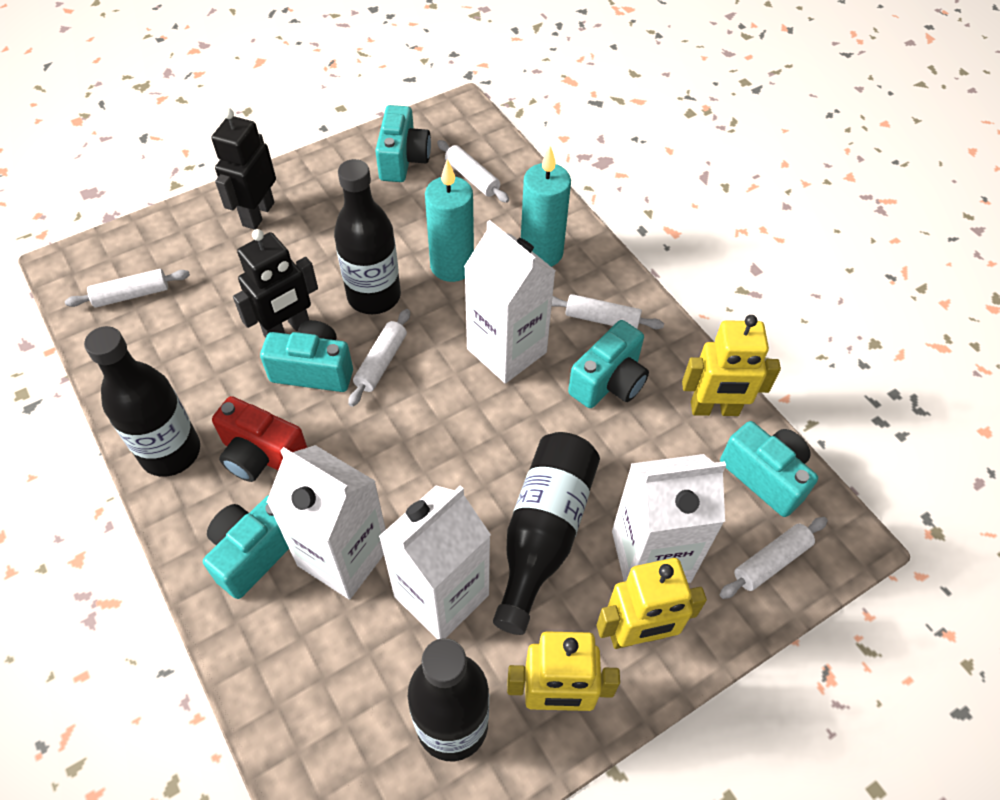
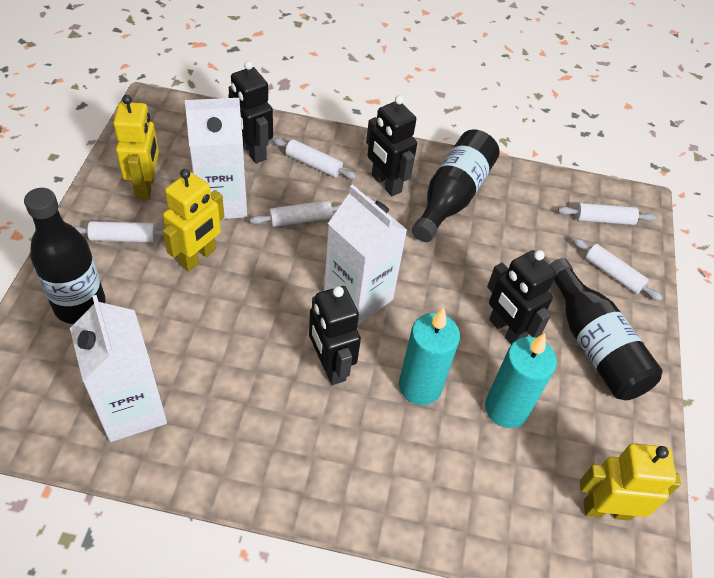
black bottle: [84,326,200,477] [334,159,401,314] [408,638,489,761] [493,432,600,635] = 4 -> [24,188,106,324] [412,130,500,242] [549,258,663,400] = 3
black robot: [212,108,276,230] [233,229,318,338] = 2 -> [228,61,273,164] [309,286,361,385] [366,95,417,196] [487,250,556,344] = 4
red camera: [212,396,307,482] = 1 -> none = 0
turquoise camera: [203,495,289,599] [260,320,353,392] [375,105,431,182] [568,320,649,408] [720,421,818,517] = 5 -> none = 0
white carton: [267,445,386,599] [379,485,491,639] [464,220,556,383] [612,454,726,583] = 4 -> [70,295,167,442] [185,98,247,219] [324,184,407,325] = 3

